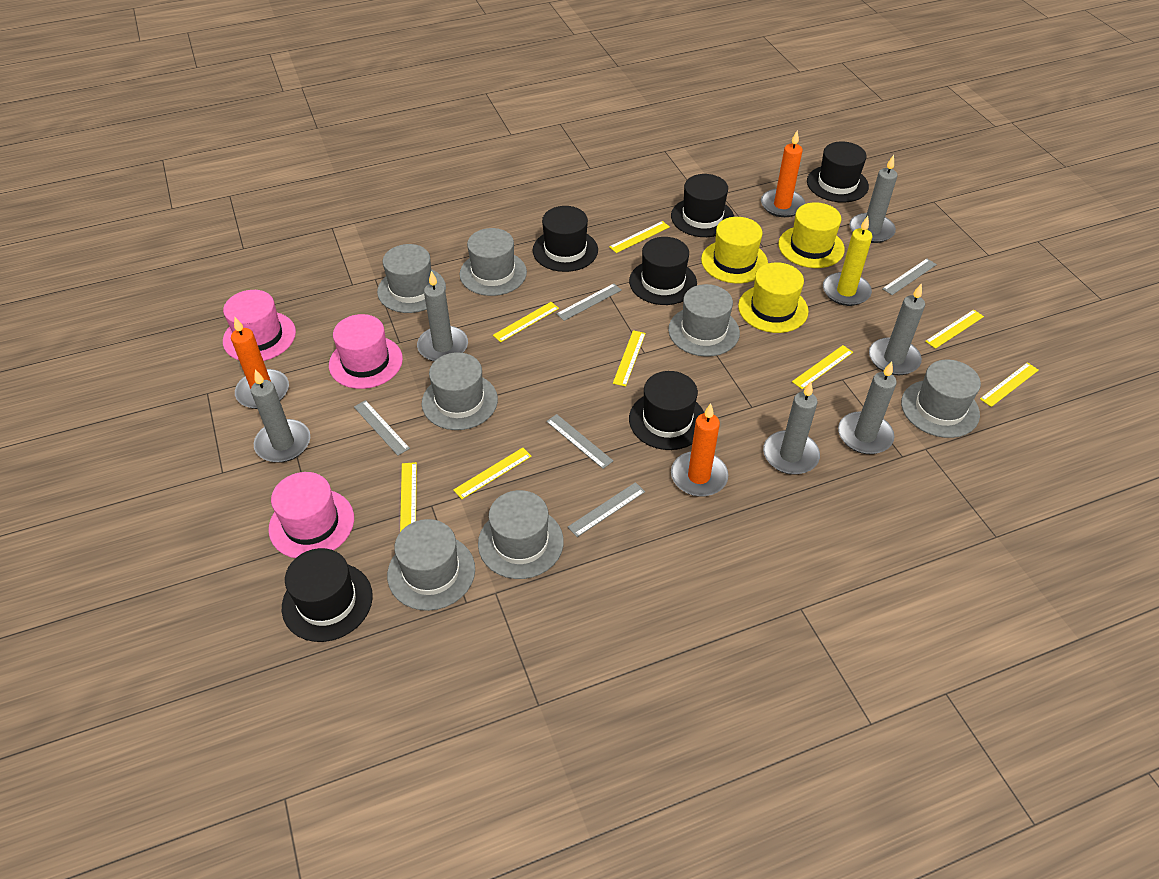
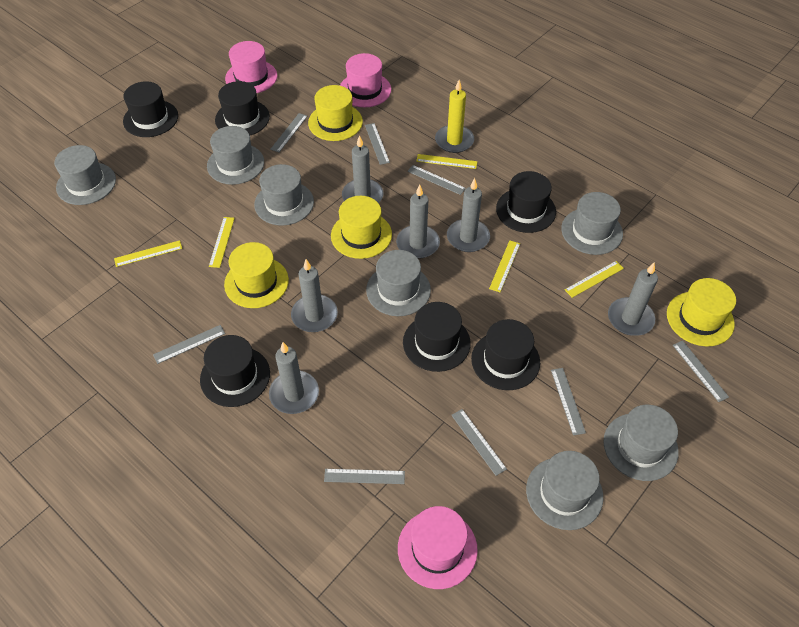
grey ruler: [354,400,410,456] [546,414,613,469] [556,283,622,321] [568,482,645,537] [882,259,937,295] = 5 -> [153,325,225,364] [270,113,308,152] [324,469,405,484] [365,123,390,165] [407,165,466,195] [451,409,507,476] [551,368,586,436] [673,340,729,402] = 8
orange candle: [231,317,289,409] [671,403,728,497] [761,131,805,217] = 3 -> none = 0
yellow hat: [701,217,768,284] [738,262,809,333] [778,202,845,268] = 3 -> [224,242,289,308] [308,85,363,141] [331,196,392,259] [667,278,736,346] = 4
yellow ruler: [400,462,417,532] [453,448,532,499] [493,302,559,342] [609,221,670,253] [613,330,646,387] [792,345,853,389] [925,310,984,349] [980,362,1039,407] = 8 -> [114,240,182,267] [209,217,235,268] [416,154,477,169] [489,240,520,292] [565,261,624,298] = 5

